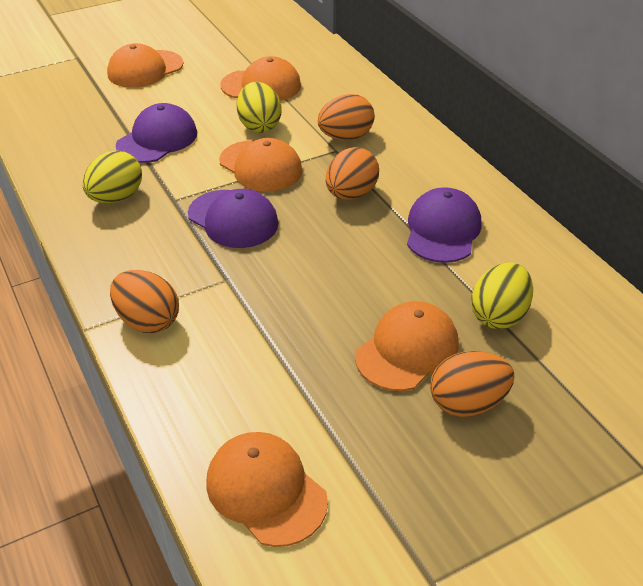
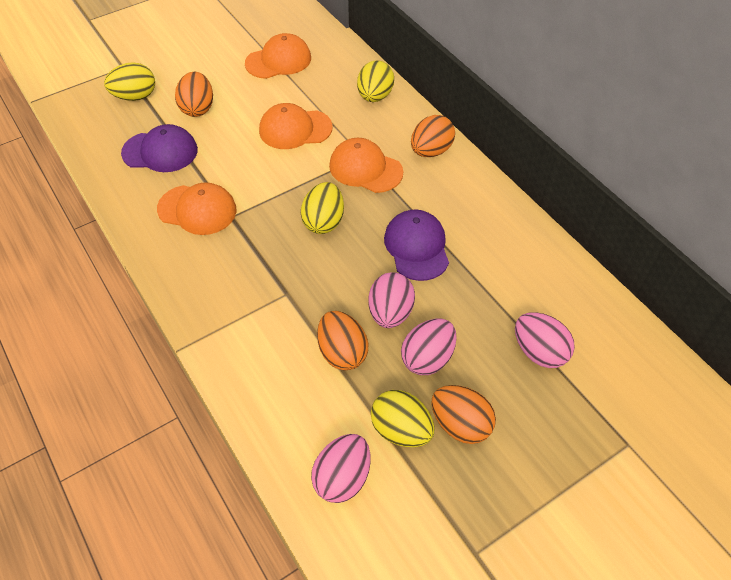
orange cap: [107,43,183,88] [206,432,328,547] [219,138,303,192] [220,56,301,101] [355,301,459,391] = 5 -> [157,183,236,235] [245,33,311,79] [259,103,333,149] [329,138,403,193] = 4
pink egg: none = 0 -> [311,434,370,503] [369,272,415,328] [401,319,457,375] [515,312,575,368] = 4
purple cap: [116,103,197,163] [188,189,279,248] [407,187,481,263] = 3 -> [121,124,198,172] [384,210,449,281] = 2
yellow egg: [82,150,142,203] [237,82,281,133] [471,262,533,329] = 3 -> [104,62,155,101] [301,182,344,234] [357,61,394,102] [371,390,435,447] = 4

